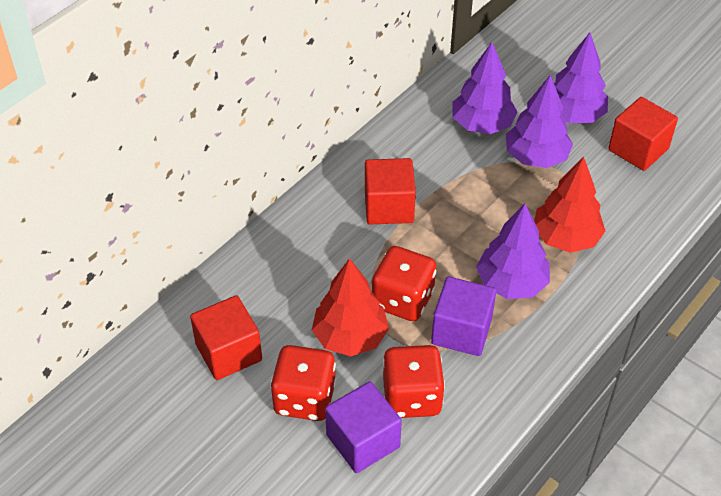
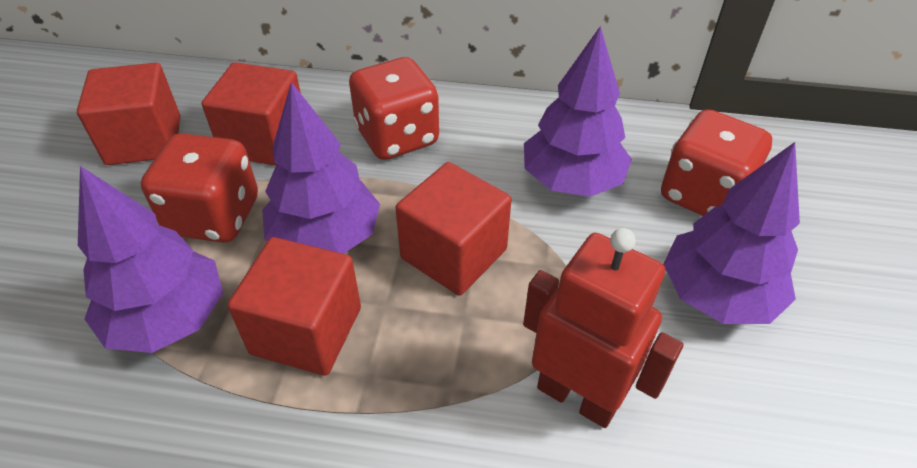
purple cube: [325,382,402,473] [431,277,496,356] = 2 -> none = 0
red cube: [190,295,262,380] [365,158,416,224] [608,97,678,171] = 3 -> [77,63,180,165] [202,62,301,166] [228,237,361,376] [396,162,512,295] = 4
red robot: none = 0 -> [523,228,683,428] = 1
red tree: [312,258,389,356] [534,157,605,253] = 2 -> none = 0

